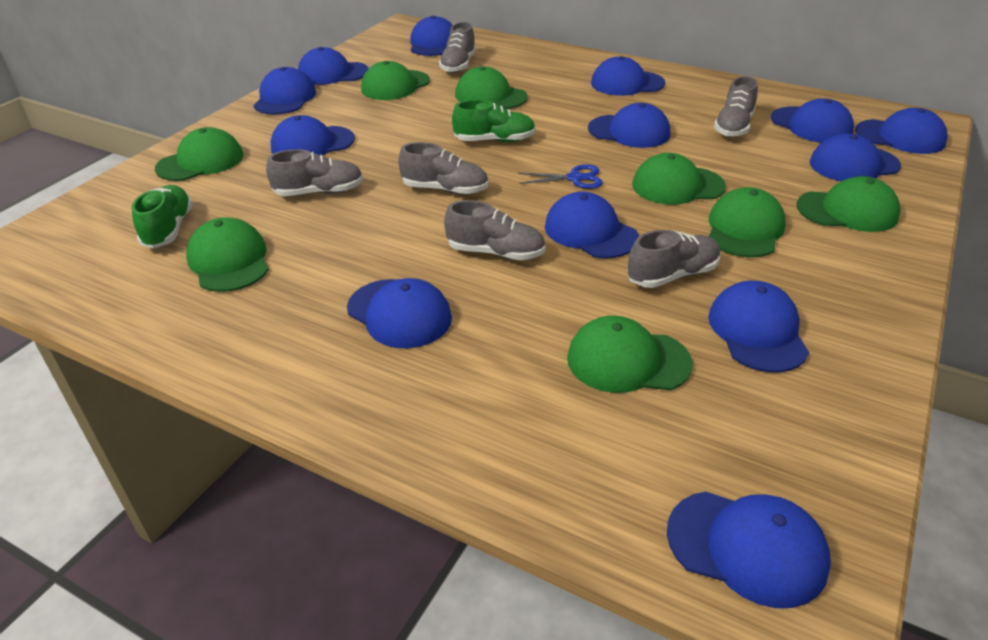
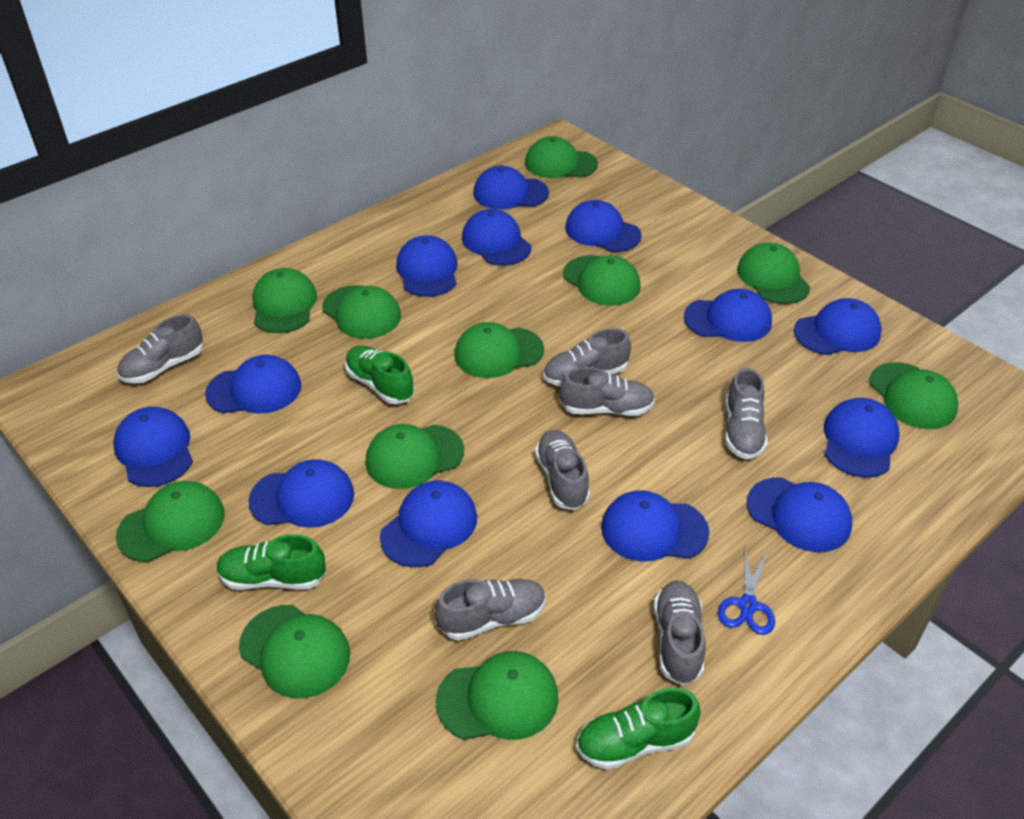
green cap: [155,127,243,181] [186,217,269,292] [361,61,430,100] [455,66,528,109] [567,316,693,393] [632,153,726,205] [709,187,786,257] [796,176,901,232] = 8 -> [116,481,225,562] [239,605,350,698] [252,268,317,333] [322,285,401,339] [365,424,464,489] [436,651,558,740] [454,322,544,378] [525,136,598,178] [563,255,641,306] [737,243,810,304] [869,362,958,429] = 11
green shoe: [132,185,193,248] [452,100,536,142] = 2 -> [216,534,326,590] [345,345,414,404] [576,688,701,770] = 3
grey shoe: [266,149,363,196] [398,142,488,195] [439,22,476,73] [444,200,546,260] [627,230,721,288] [714,76,758,137] = 6 -> [117,314,203,383] [435,579,546,640] [535,430,590,510] [543,328,631,386] [560,367,655,416] [654,581,705,686] [725,368,768,460] = 7

